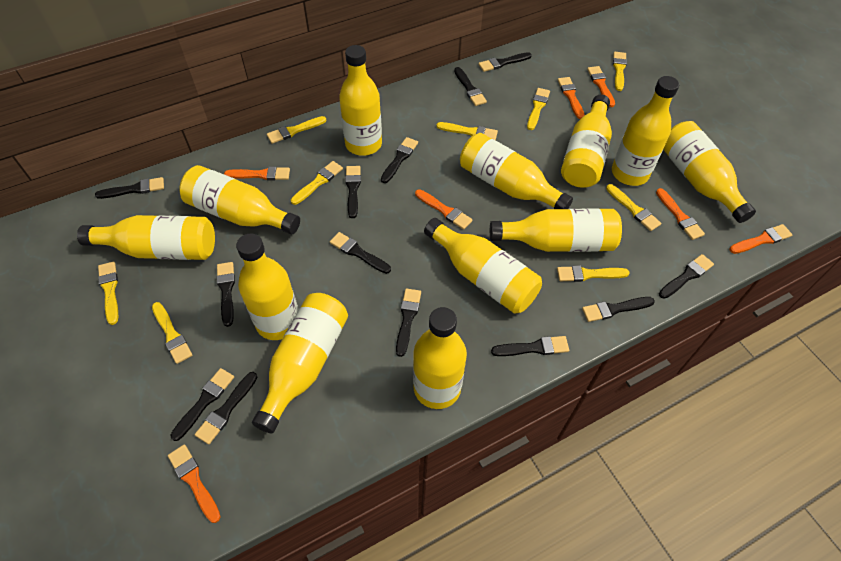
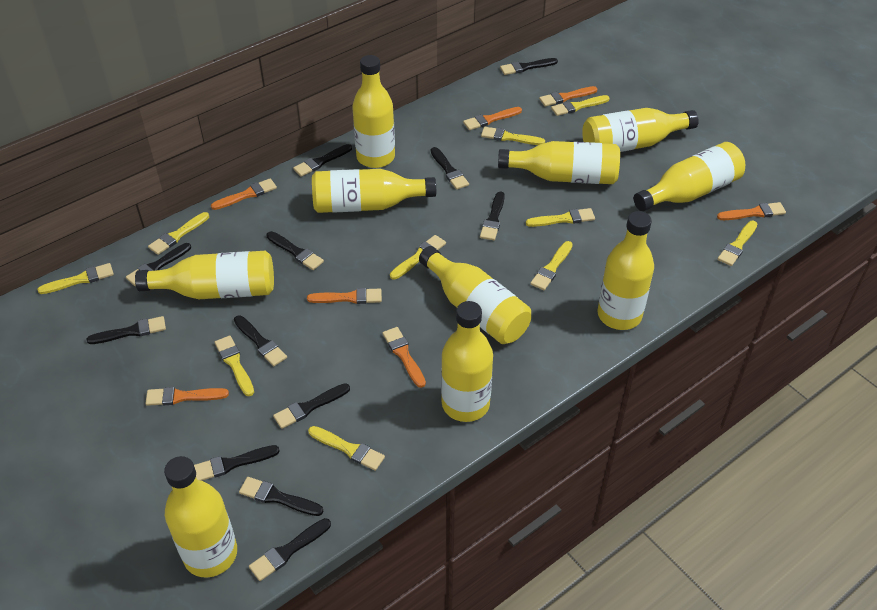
black brush: [95,177,164,199] [170,368,234,441] [195,372,257,444] [216,262,235,327] [330,232,391,274] [345,166,361,218] [381,137,418,183] [396,288,421,357] [454,67,487,106] [478,52,532,72] [491,336,569,356] [582,297,655,322] [659,254,714,299] = 13 -> [86,316,166,344] [126,243,191,286] [194,445,280,481] [234,315,287,366] [239,477,323,516] [249,518,331,581] [267,231,324,270] [273,383,350,429] [293,144,352,177] [431,147,469,190] [480,191,505,240] [500,58,558,75] = 12
yellow bottle: [77,215,215,260] [180,165,300,234] [236,233,298,340] [252,293,348,433] [339,45,382,156] [413,307,467,409] [424,218,542,314] [460,133,573,209] [490,208,622,252] [561,94,612,188] [612,76,679,186] [663,121,756,223] = 12 -> [135,251,274,299] [164,456,237,578] [312,169,436,213] [352,55,395,168] [419,246,531,344] [441,301,493,422] [498,141,620,184] [582,108,699,152] [598,211,654,330] [634,142,745,211] = 10
yellow brush: [98,261,118,325] [152,302,193,364] [267,116,326,144] [291,161,343,205] [437,122,498,140] [527,88,550,130] [557,265,629,282] [606,184,661,231] [613,52,627,91] = 9 -> [37,263,114,294] [148,212,209,255] [215,336,254,396] [308,426,385,471] [390,235,446,280] [481,127,545,145] [526,208,595,227] [530,241,573,290] [551,95,610,116] [718,221,757,266] = 10

